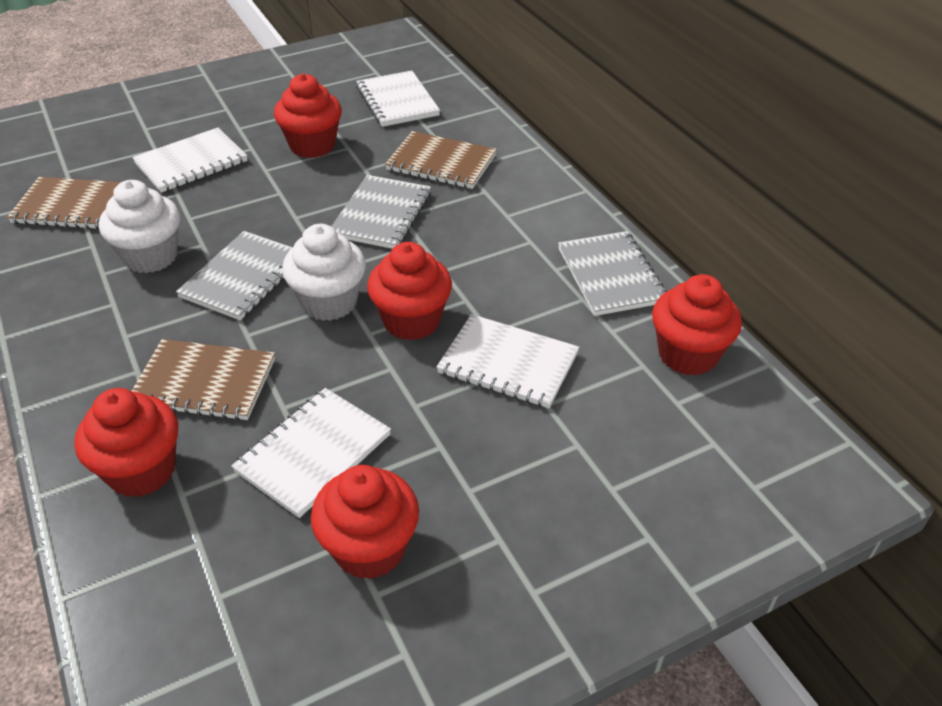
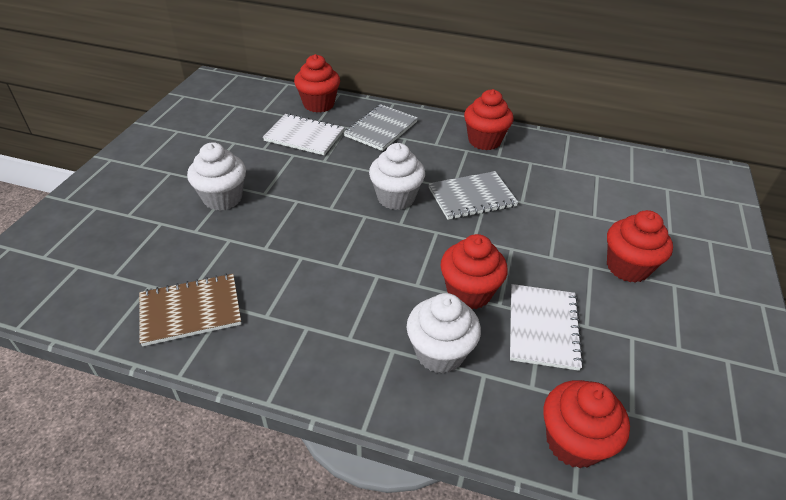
brown notebook: [7,177,121,230] [132,339,275,421] [385,131,497,189] = 3 -> [139,273,241,346] = 1
grey notebook: [176,231,293,320] [331,175,431,249] [558,231,667,316] = 3 -> [344,104,418,151] [428,171,518,220] = 2
white cupcake: [99,180,180,273] [282,224,366,321] = 2 -> [187,142,246,211] [369,143,425,210] [406,293,481,374] = 3
white notebook: [132,128,248,193] [231,388,391,518] [356,71,440,127] [437,314,579,408] = 4 -> [263,113,344,155] [510,284,584,371] = 2

